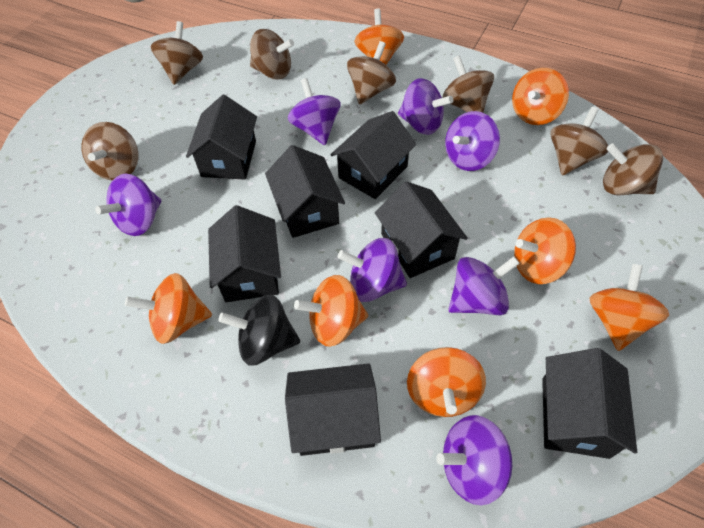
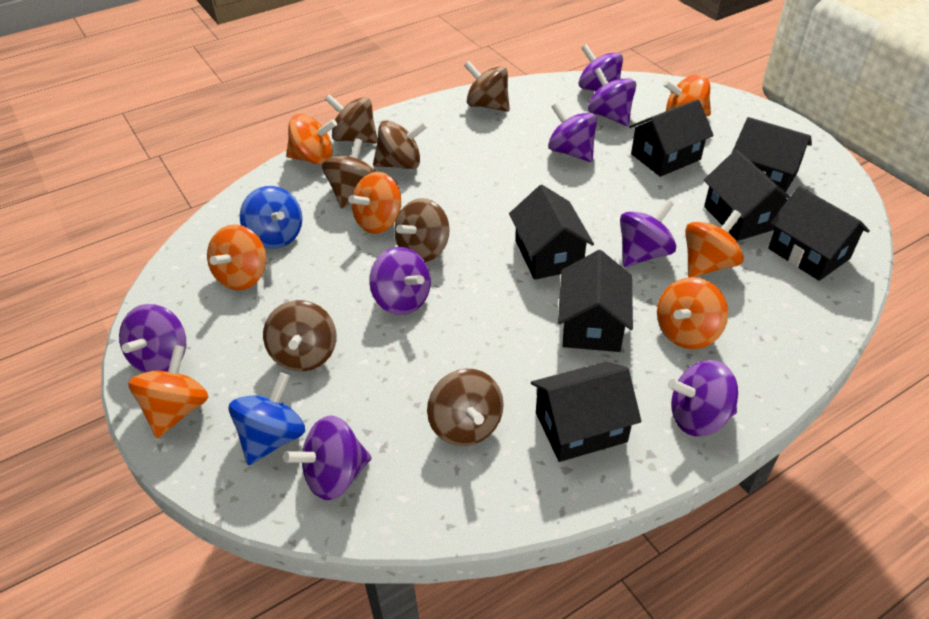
black spinning top: [218,295,300,366] = 1 -> none = 0
blue spinning top: none = 0 -> [229,372,305,465] [240,186,302,249] = 2
purple spinning top: [95,174,161,236] [288,78,341,145] [338,238,407,302] [398,78,453,135] [436,415,512,505] [445,111,500,171] [448,256,520,315] = 7 -> [119,304,186,373] [283,416,372,500] [369,247,431,315] [548,103,597,162] [579,44,623,91] [588,67,636,126] [620,200,676,267] [668,360,738,436] = 8

